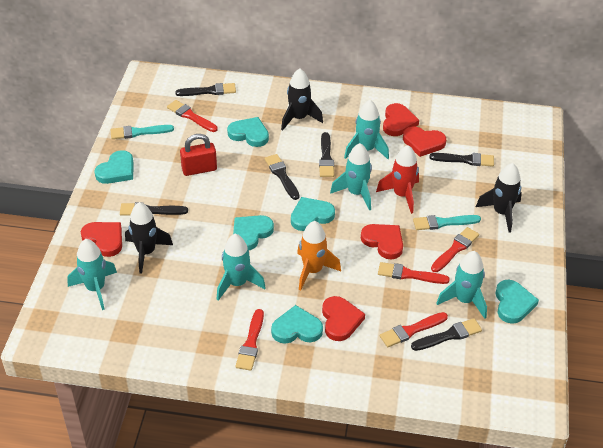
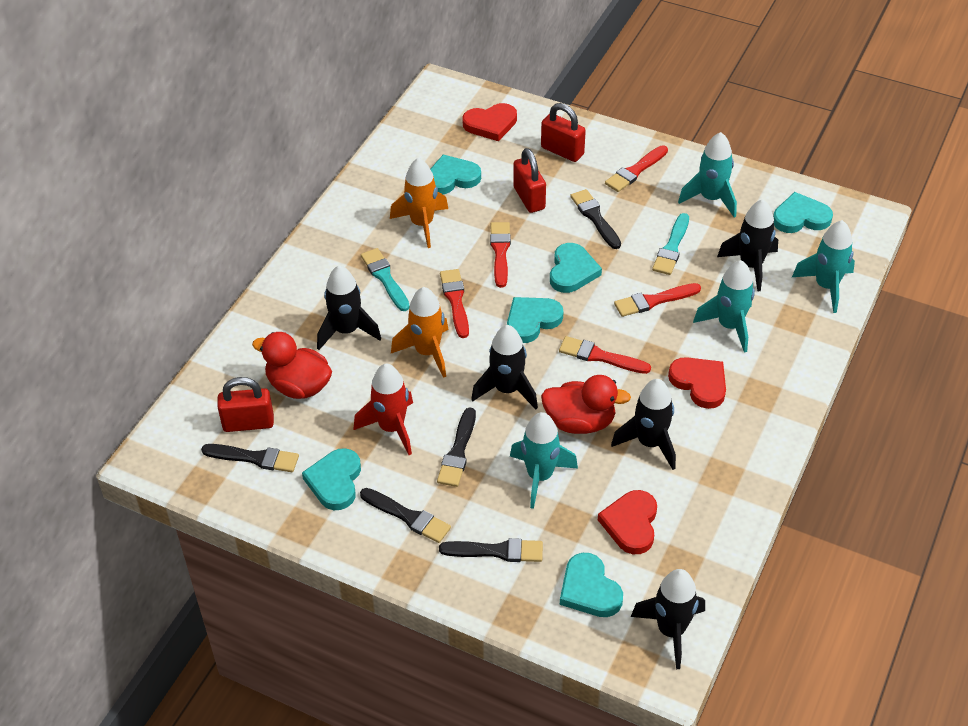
black brush: [120,202,188,216] [175,83,236,96] [265,154,300,200] [319,132,334,177] [411,318,482,351] [429,153,494,167] = 6 -> [201,444,299,472] [360,488,451,543] [437,407,476,487] [439,538,543,562] [570,189,621,249] = 5
black rocket: [125,202,173,274] [281,68,323,130] [476,163,522,233] = 3 -> [317,265,381,350] [471,325,538,410] [611,379,676,470] [631,569,705,669] [717,199,778,291] = 5
orange rocket: [297,221,341,290] = 1 -> [390,158,448,248] [391,287,448,378] = 2
red duck: none = 0 -> [252,332,332,399] [541,375,631,434] = 2
red heart: [81,222,122,257] [322,296,365,341] [361,224,403,260] [383,103,419,136] [403,127,446,157] = 5 -> [462,103,517,141] [598,490,657,554] [668,357,726,409] = 3
red padlock: [180,134,217,176] = 1 -> [217,377,274,432] [513,148,546,213] [541,103,586,162] = 3
turquoise rocket: [67,239,117,310] [217,234,266,301] [330,143,372,210] [344,100,389,159] [436,251,487,319] = 5 -> [510,412,578,509] [678,132,737,218] [693,260,755,353] [792,220,855,313] = 4

